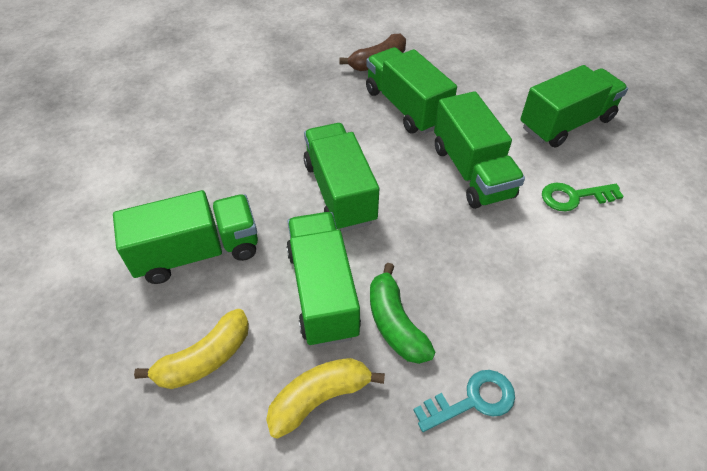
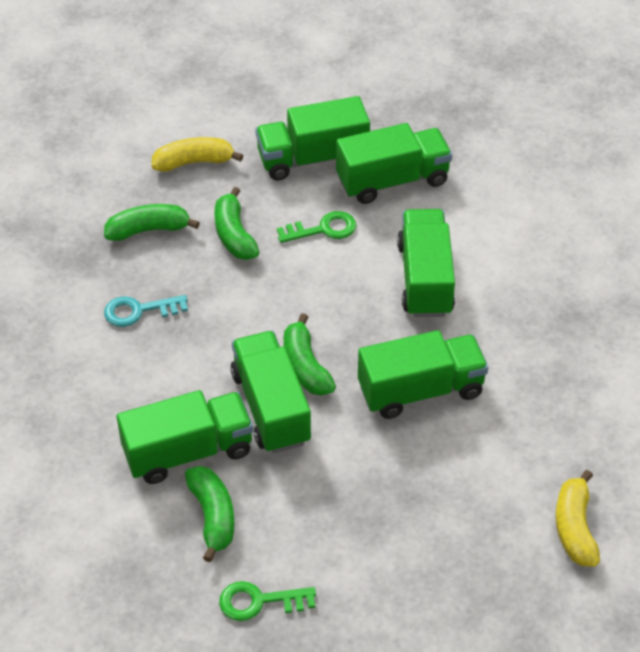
brown banana: [340,34,406,71] = 1 -> none = 0
green banana: [370,263,436,364] = 1 -> [104,204,200,241] [185,466,234,562] [215,187,259,260] [284,313,336,396] = 4
green key: [542,183,624,211] = 1 -> [219,581,316,621] [277,211,356,243] = 2

